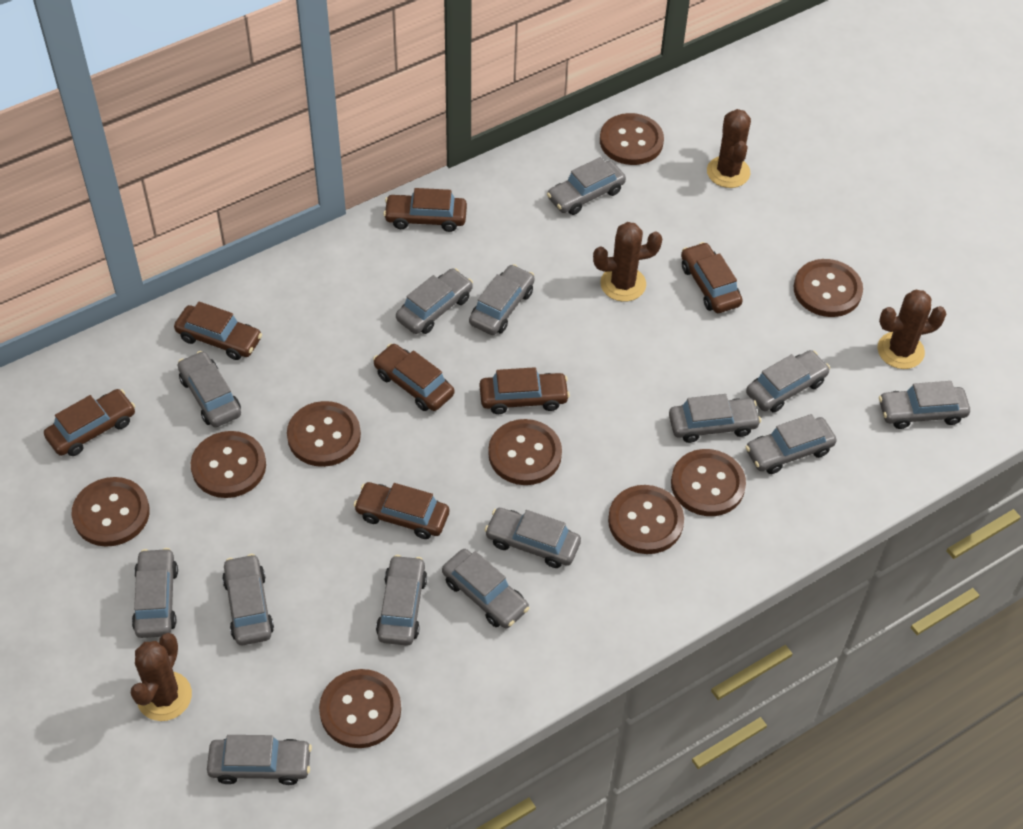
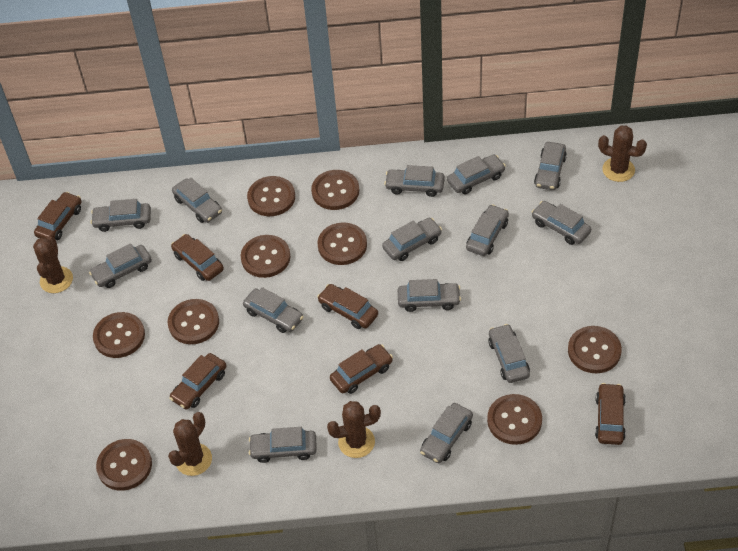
brown car: [44,389,135,456] [174,302,262,360] [353,482,449,539] [373,344,454,411] [383,188,467,232] [480,367,570,414] [681,242,743,313] = 7 -> [34,192,82,240] [169,353,226,409] [171,234,224,281] [317,284,378,329] [330,344,393,394] [595,383,626,445] = 6

